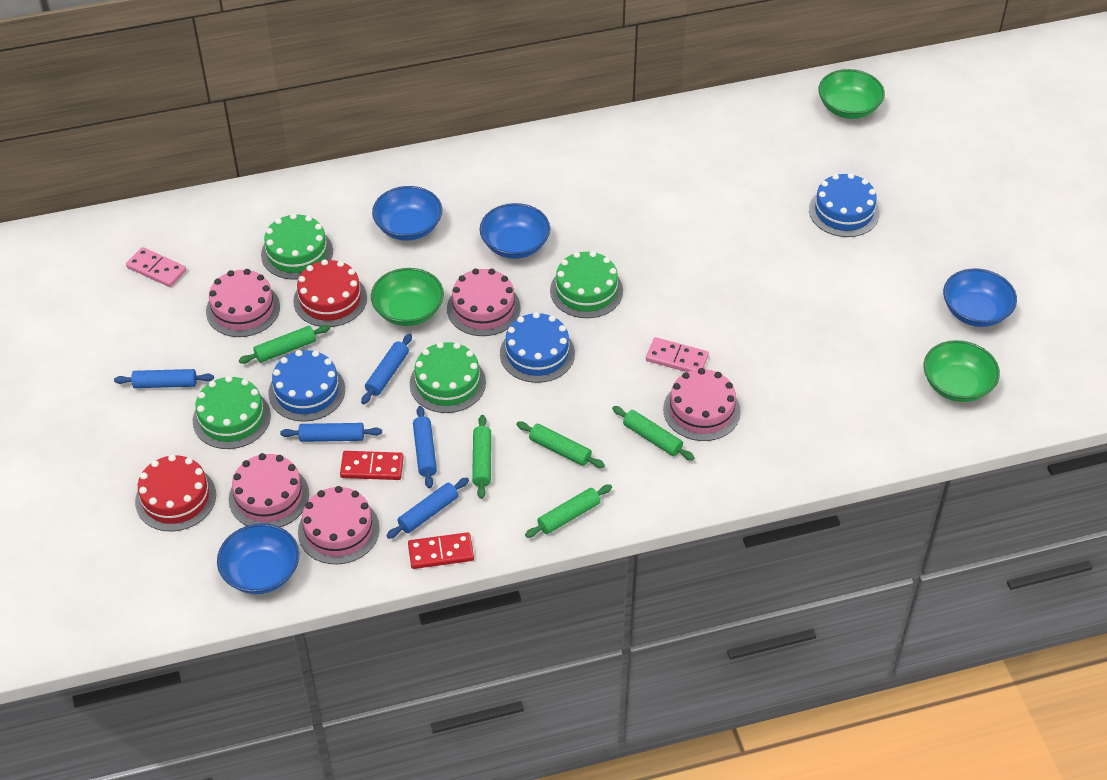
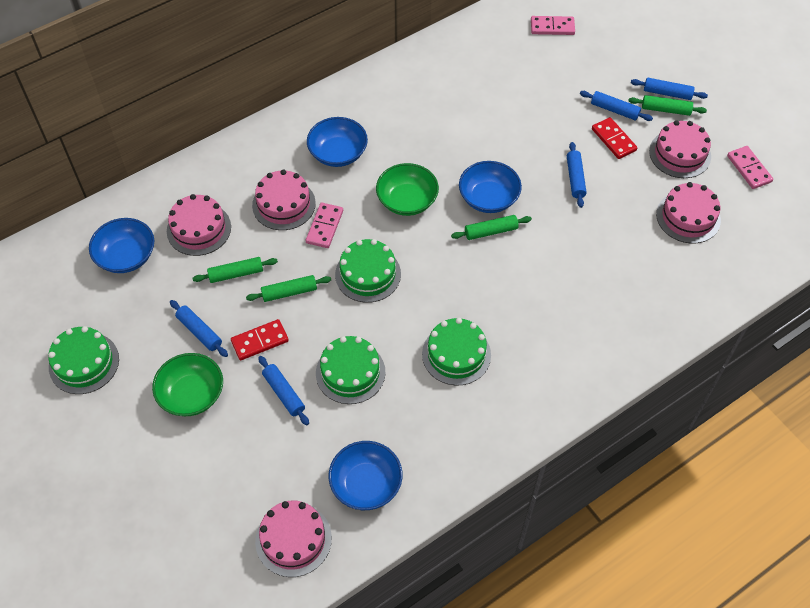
blue cake: [269,350,345,422] [500,312,575,383] [809,173,880,237] = 3 -> none = 0
green bowl: [371,268,444,326] [818,69,885,119] [923,340,1000,402] = 3 -> [152,353,223,416] [376,163,439,216] = 2
green rolling pin: [239,325,330,364] [472,415,491,499] [516,421,605,468] [525,484,612,538] [612,406,695,461] = 5 -> [192,257,278,283] [246,275,331,302] [451,215,532,240] [628,95,707,116] = 4
pink domino: [126,247,186,287] [646,337,709,372] = 2 -> [306,203,343,248] [531,16,575,35] [727,146,773,189] = 3
red cake: [135,455,216,531] [293,259,367,327] = 2 -> none = 0

